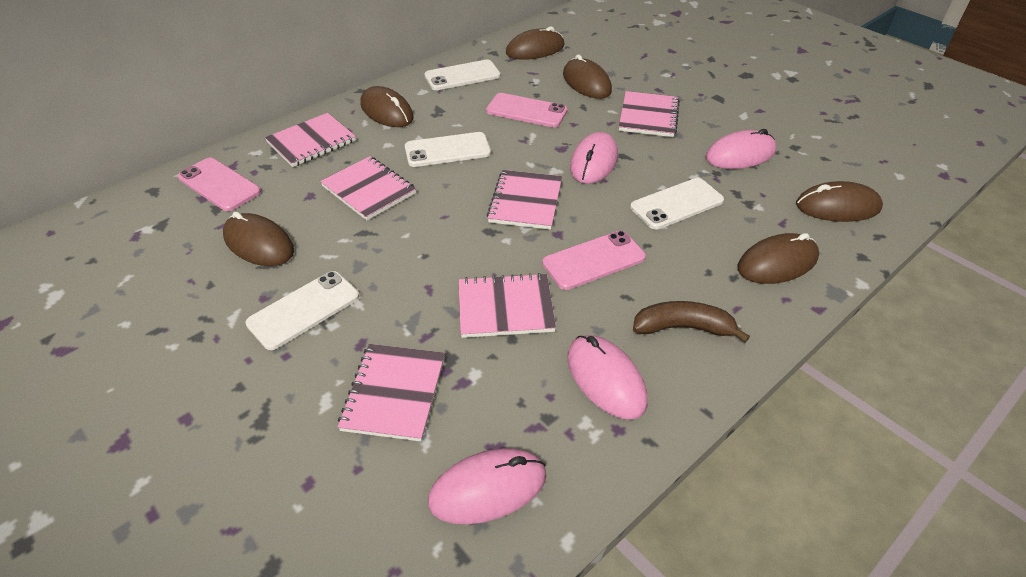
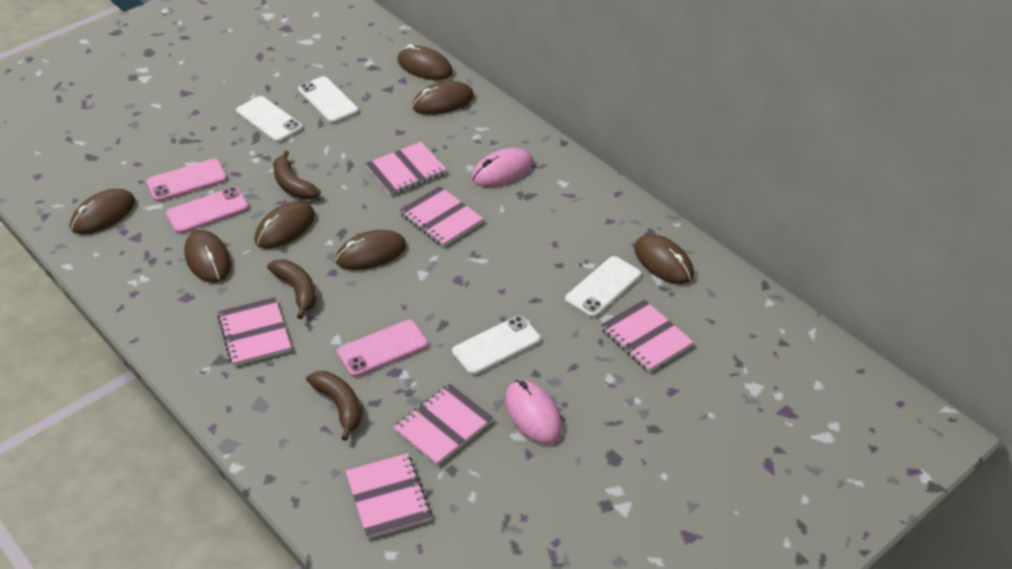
brown banana: [633,301,750,343] = 1 -> [267,259,316,319] [273,150,321,200] [306,371,361,441] = 3
brown mouse: [223,212,294,266] [360,86,413,127] [506,26,565,60] [563,54,612,99] [738,233,819,284] [796,181,883,222] = 6 -> [70,189,135,234] [184,230,231,283] [255,201,315,249] [335,230,407,270] [398,44,453,80] [412,81,474,115] [634,234,694,284] = 7
pink mouse: [428,448,546,524] [567,335,648,420] [570,132,618,184] [705,129,776,169] = 4 -> [471,148,533,187] [505,380,562,445] = 2

